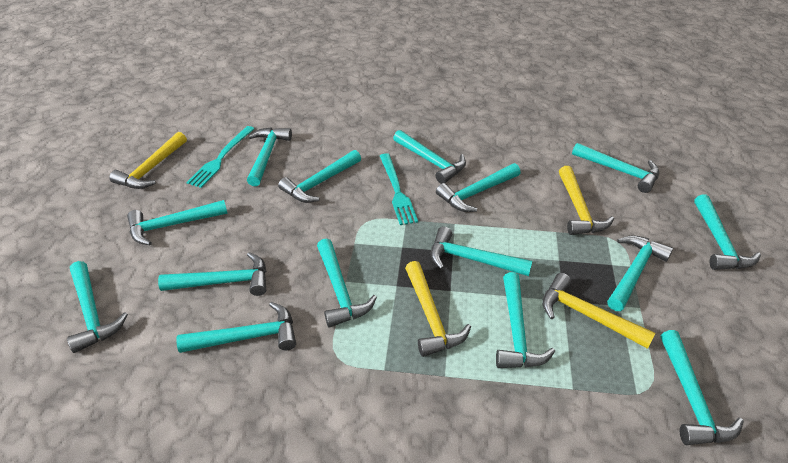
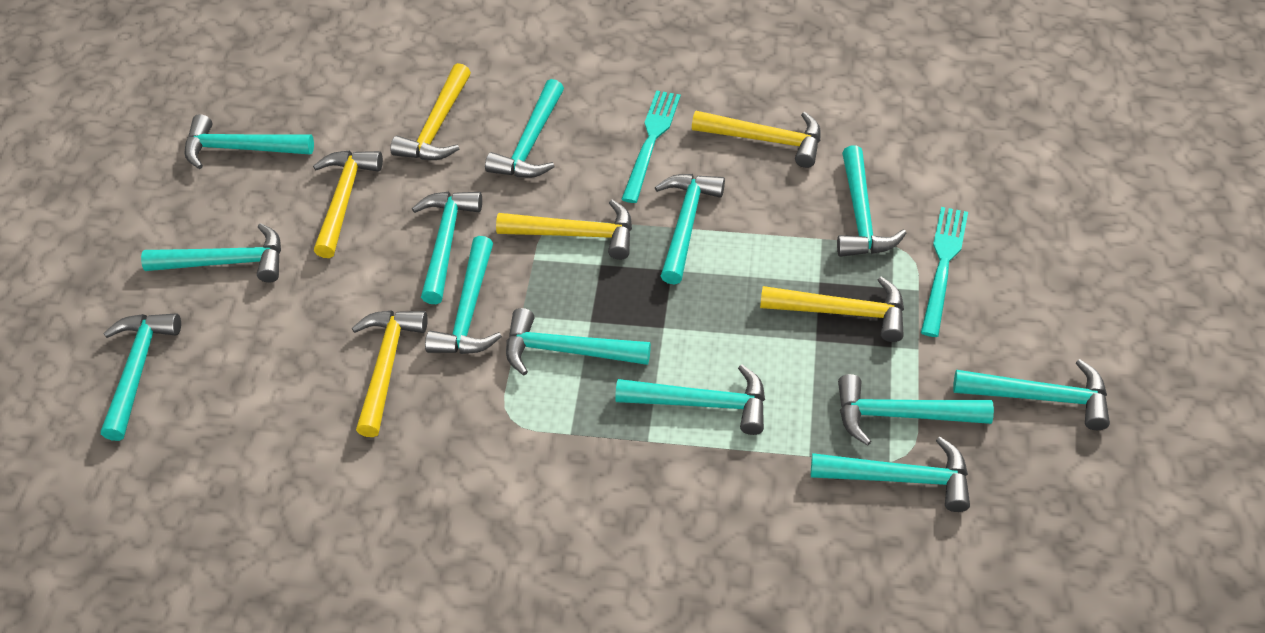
turquoise hammer: [67,261,128,353] [127,200,228,245] [158,252,266,296] [176,302,296,353] [247,127,292,186] [278,150,361,203] [317,238,377,327] [393,130,466,184] [431,226,532,276] [436,163,521,212] [496,272,555,368] [572,143,659,193] [607,235,673,311] [661,330,744,445] [694,194,761,270] = 15 -> [101,313,181,441] [141,223,281,282] [185,114,314,169] [412,191,482,304] [425,236,502,354] [485,79,564,178] [506,308,651,375] [615,364,765,435] [655,174,725,285] [811,437,970,512] [837,145,906,257] [838,374,994,446] [953,359,1110,430] = 13
yellow hammer: [109,132,187,189] [405,261,471,357] [542,273,656,349] [559,166,614,235] = 4 -> [313,151,383,258] [352,311,428,437] [390,63,471,160] [496,200,632,260] [692,111,821,168] [760,277,904,342] = 6

